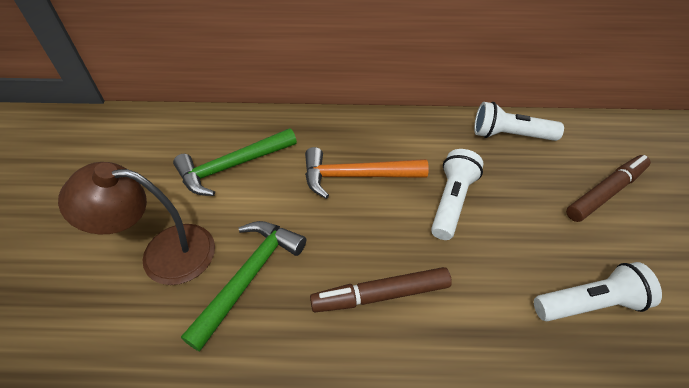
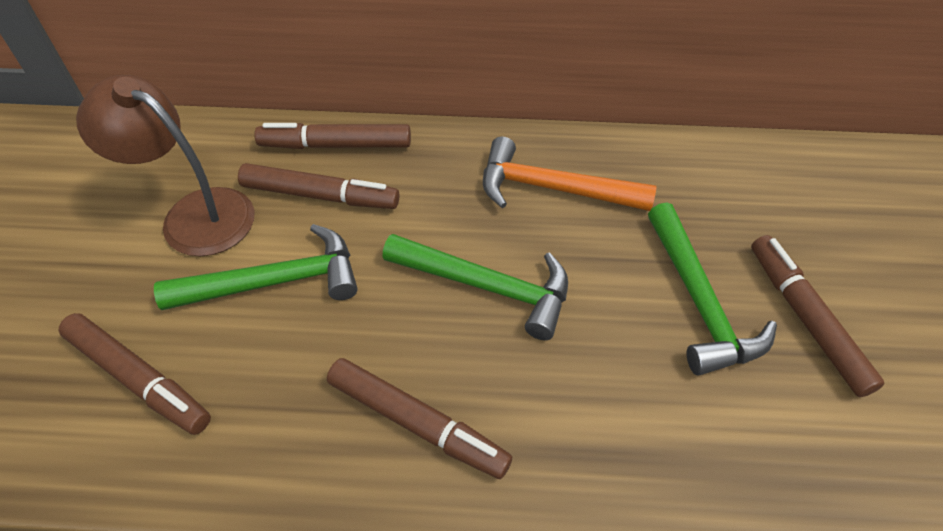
brown marker: [310,267,452,312] [566,155,651,222] = 2 -> [59,313,211,435] [238,163,399,209] [255,123,411,149] [327,358,512,479] [751,235,885,397] = 5
green hammer: [173,128,297,196] [181,221,306,352] = 2 -> [154,224,357,310] [383,234,568,340] [648,202,777,376] = 3
white flashlight: [431,149,484,240] [474,102,564,141] [534,262,662,321] = 3 -> none = 0

